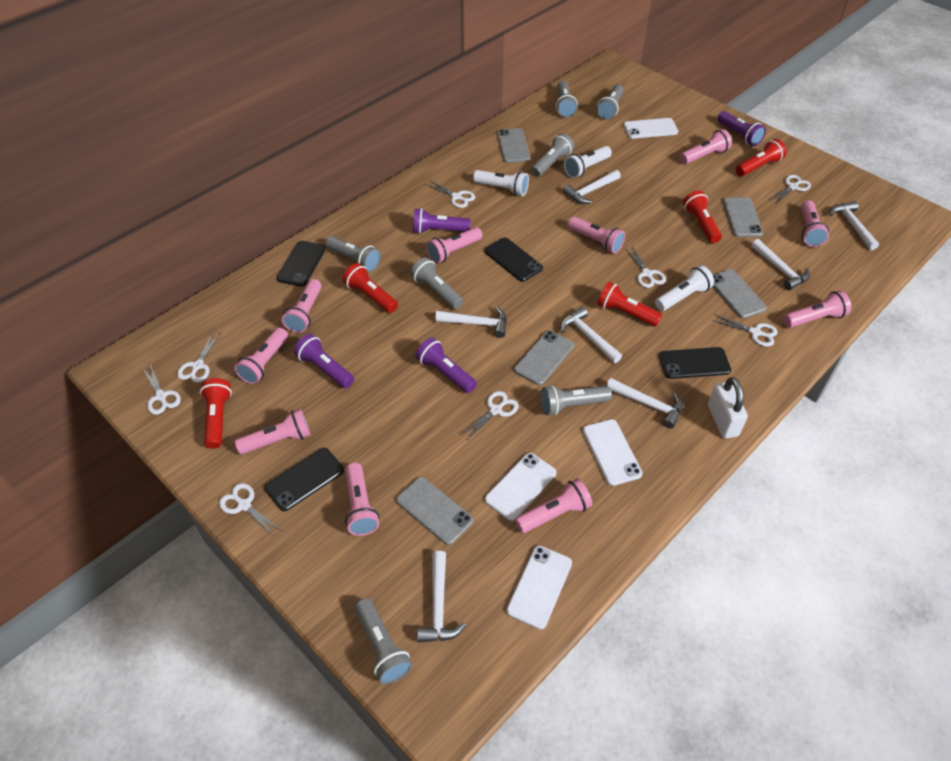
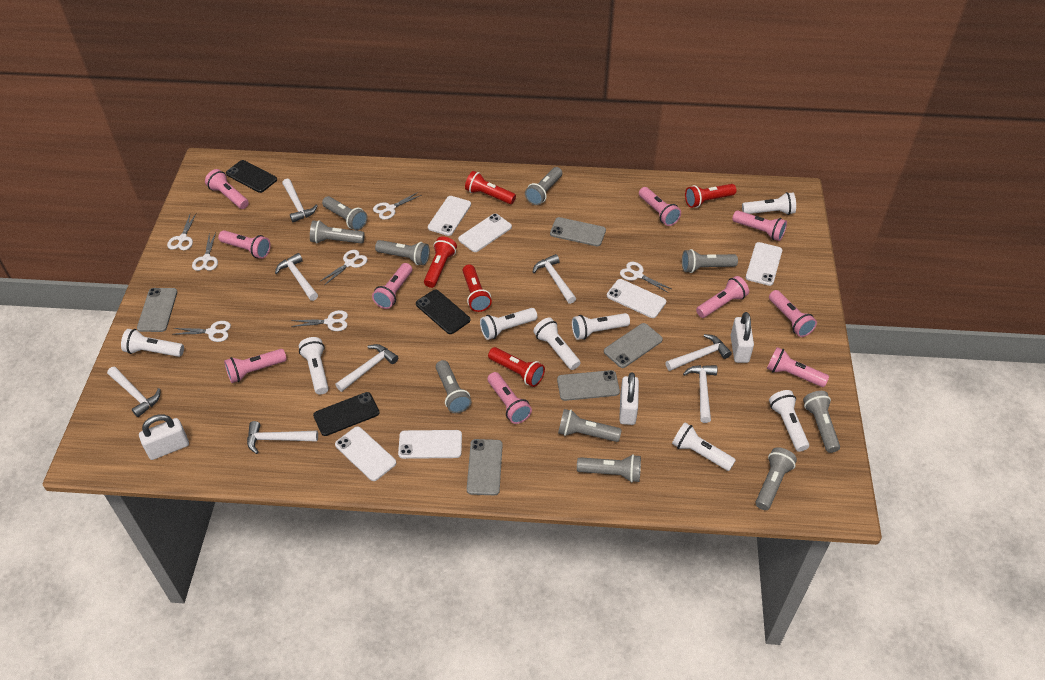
black phone: [264,448,344,511] [277,241,326,287] [484,237,543,282] [659,347,731,379] = 4 -> [226,160,277,193] [313,392,380,436] [416,290,470,334] = 3
grey flashlight: [325,236,381,272] [354,598,412,684] [410,257,463,309] [531,133,574,177] [541,385,612,416] [556,81,578,118] [596,85,624,120] = 7 -> [310,220,365,244] [322,196,367,230] [375,240,430,265] [436,360,471,413] [525,167,562,205] [558,409,622,442] [577,454,641,483] [682,249,738,273] [755,447,797,510] [803,391,840,453] = 10
purple flashlight: [294,334,354,388] [413,208,471,234] [416,337,477,393] [717,111,766,146] = 4 -> none = 0
white flashlight: [473,170,529,196] [564,146,612,178] [655,265,714,311] = 3 -> [121,329,184,357] [299,337,329,394] [480,308,537,340] [533,317,581,370] [572,313,630,340] [672,423,736,471] [742,192,796,215] [769,390,809,452] = 8
white hammer: [417,551,466,643] [435,306,507,338] [561,307,622,363] [563,170,621,204] [606,378,683,428] [751,239,810,290] [829,201,879,250] = 7 -> [107,366,160,417] [247,421,318,454] [275,253,318,301] [282,179,318,222] [335,344,398,392] [533,254,576,304] [665,334,732,371] [683,365,717,423] = 8
white padlock: [708,377,748,438] = 1 -> [139,414,189,460] [619,372,639,425] [730,312,754,363] = 3
white phone: [485,453,557,521] [506,546,572,629] [583,419,643,486] [623,118,678,139] = 4 -> [335,426,396,481] [398,430,462,459] [428,196,471,236] [458,214,512,252] [607,279,666,318] [746,242,782,286] = 6
white scissors: [142,364,181,415] [177,332,221,383] [219,483,281,537] [425,180,475,208] [460,391,519,441] [625,246,666,288] [711,314,778,347] [768,175,811,204] = 8 -> [167,213,197,250] [172,321,231,342] [192,233,218,271] [291,310,348,331] [319,250,367,285] [373,192,422,220] [620,262,671,293] = 7

